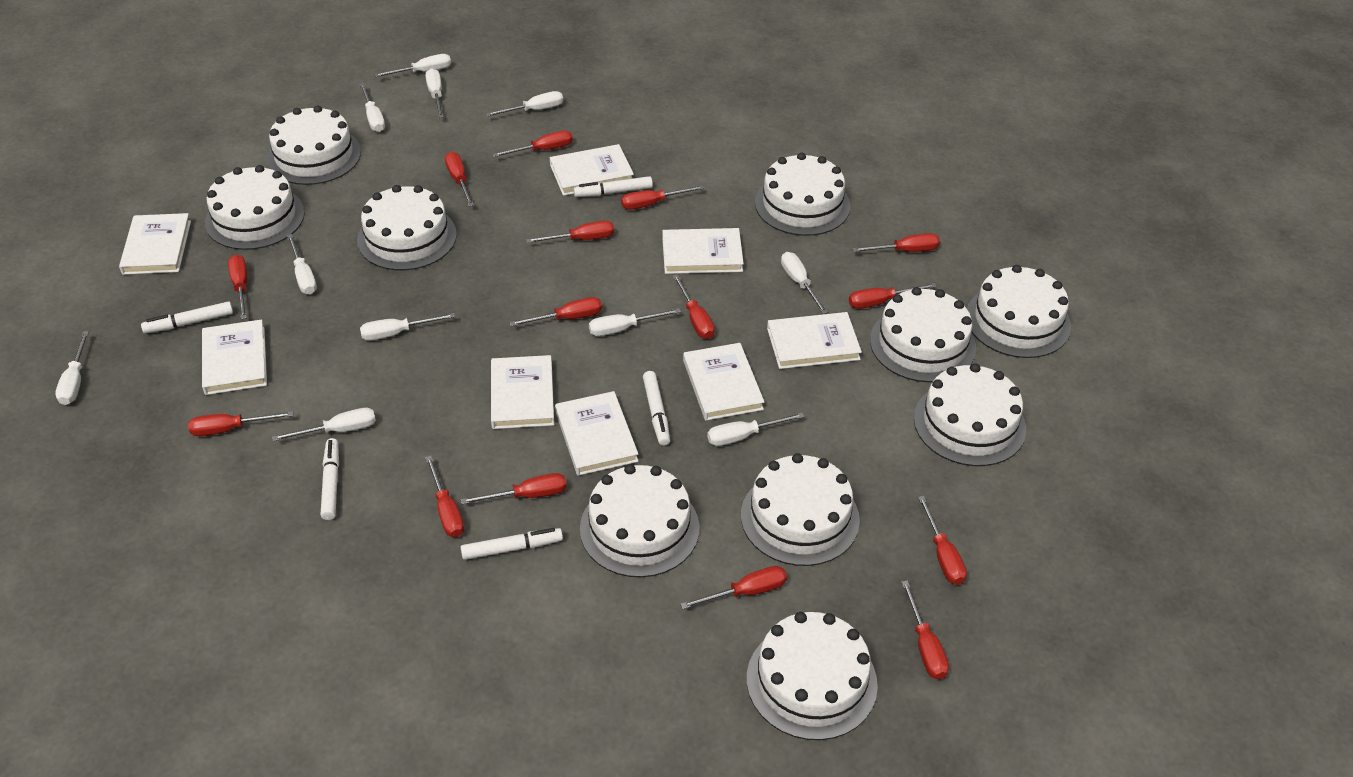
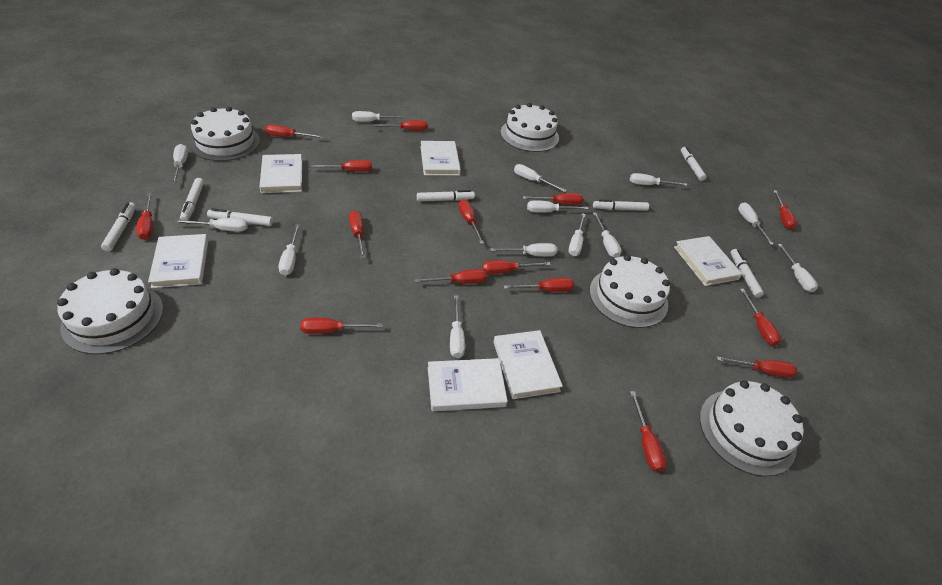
white book: [119,213,191,275] [202,319,267,395] [491,355,554,429] [550,144,634,196] [555,391,638,476] [662,228,744,274] [683,343,764,421] [767,312,862,369] = 8 -> [148,234,208,288] [259,154,302,193] [420,141,461,176] [428,358,508,411] [494,330,563,399] [674,236,742,286] = 6
white cake: [205,165,305,250] [267,105,361,185] [357,185,457,270] [580,464,700,577] [741,453,860,566] [747,612,878,740] [755,153,850,236] [870,287,976,382] [914,363,1026,466] [967,265,1071,358] = 10 -> [57,268,163,354] [190,107,260,161] [501,103,559,152] [590,255,670,328] [700,380,803,476] = 5
white marker: [141,301,233,334] [320,438,339,520] [460,528,563,560] [573,176,653,197] [643,371,670,446] = 5 -> [101,202,136,251] [180,178,204,220] [207,208,273,226] [417,190,475,201] [593,199,649,211] [681,147,707,181] [731,249,764,298] = 7
white screwdriver: [55,331,89,405] [272,408,376,441] [287,234,317,294] [360,83,385,132] [360,313,455,341] [374,54,451,77] [425,68,444,118] [486,91,563,117] [589,308,681,336] [707,413,804,446] [781,252,828,314] = 11 -> [171,144,188,184] [174,218,248,232] [279,224,300,276] [352,111,407,122] [450,295,465,358] [490,243,557,256] [514,164,567,192] [527,200,588,213] [568,213,585,256] [593,213,622,258] [630,173,687,186] [738,203,774,245] [778,244,818,292] = 13

